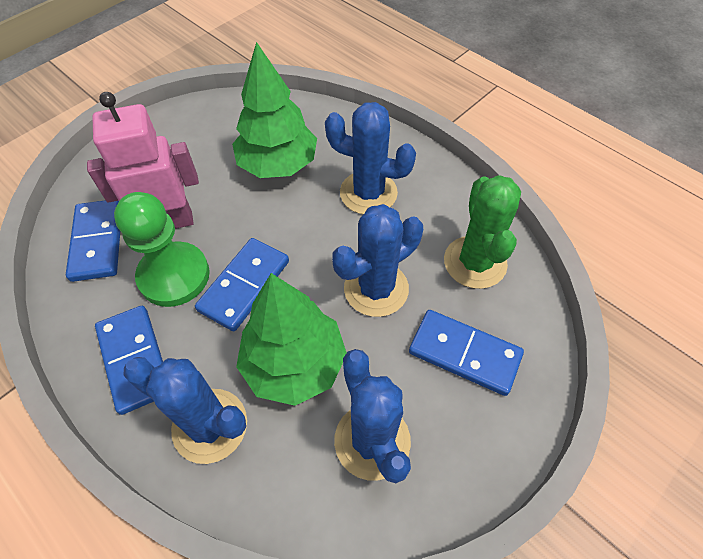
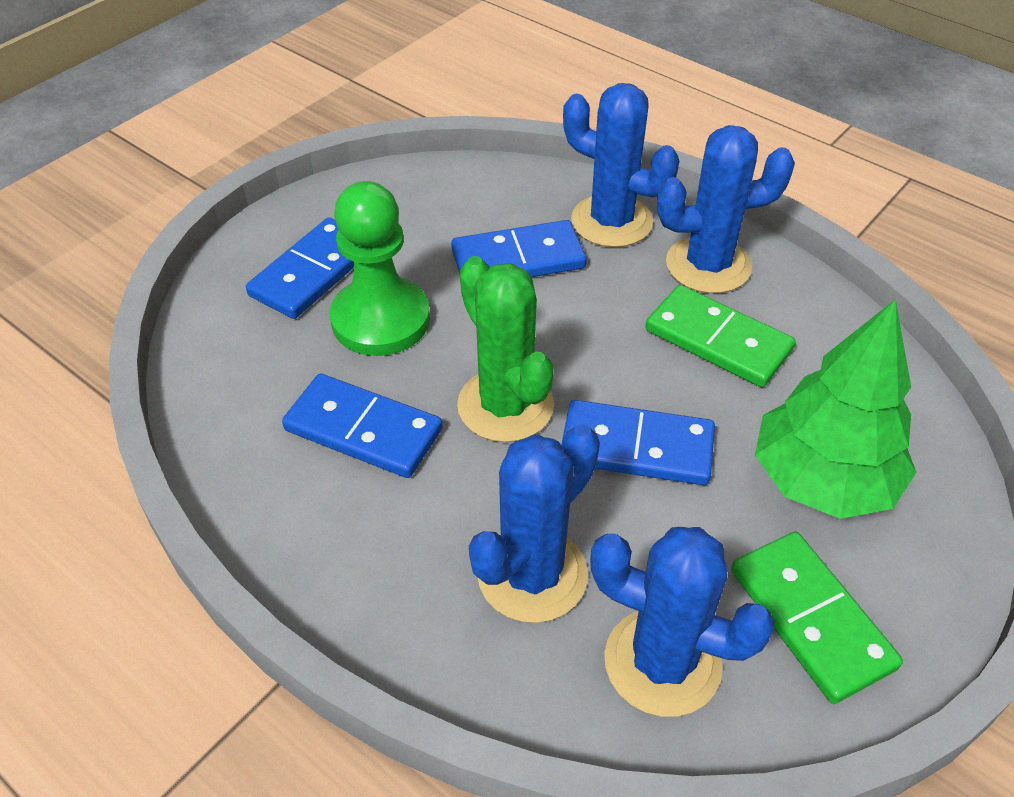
green domino: none = 0 -> [645,285,796,387] [731,532,903,704] = 2
green tree: [232,42,317,178] [236,273,347,406] = 2 -> [755,299,916,519] = 1
pink robot: [87,92,199,228] = 1 -> none = 0

